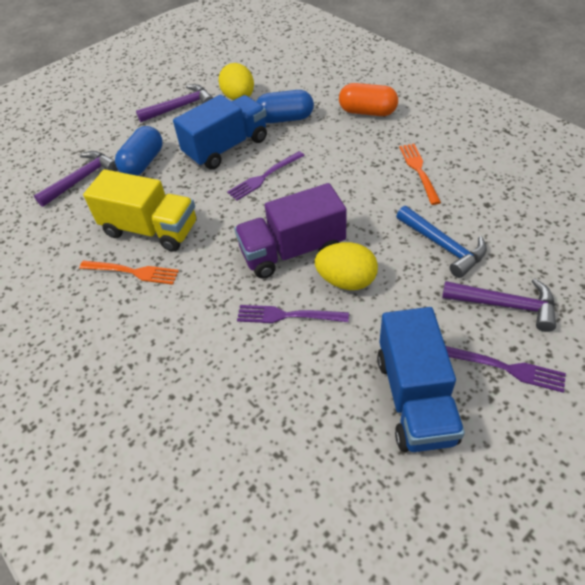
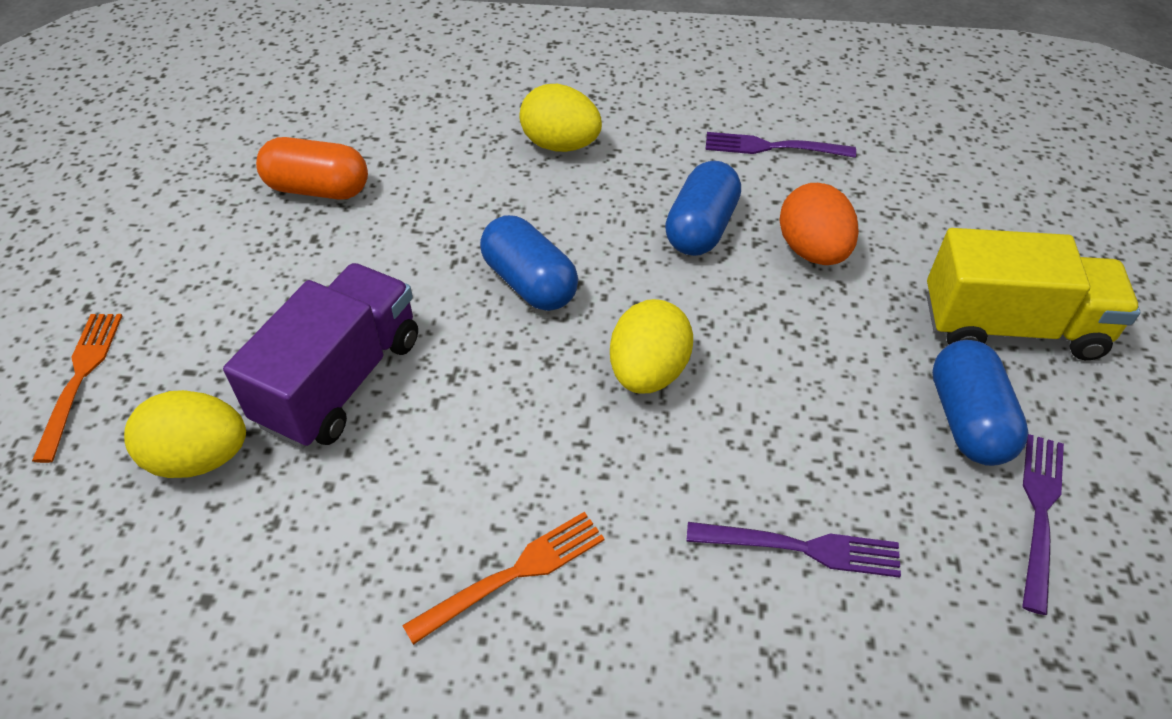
blue capsule: [115,126,163,176] [256,90,314,123] = 2 -> [480,215,578,311] [665,161,741,256] [932,340,1029,466] = 3
blue hammer: [396,206,487,278] = 1 -> none = 0
blue truck: [173,95,267,169] [377,307,465,452] = 2 -> none = 0
orange egg: none = 0 -> [779,183,859,265] = 1
purple hammer: [34,151,118,207] [136,84,213,122] [442,278,556,332] = 3 -> none = 0
yellow egg: [219,63,254,100] [315,242,378,290] = 2 -> [124,390,246,478] [520,84,602,152] [610,299,693,394] = 3

